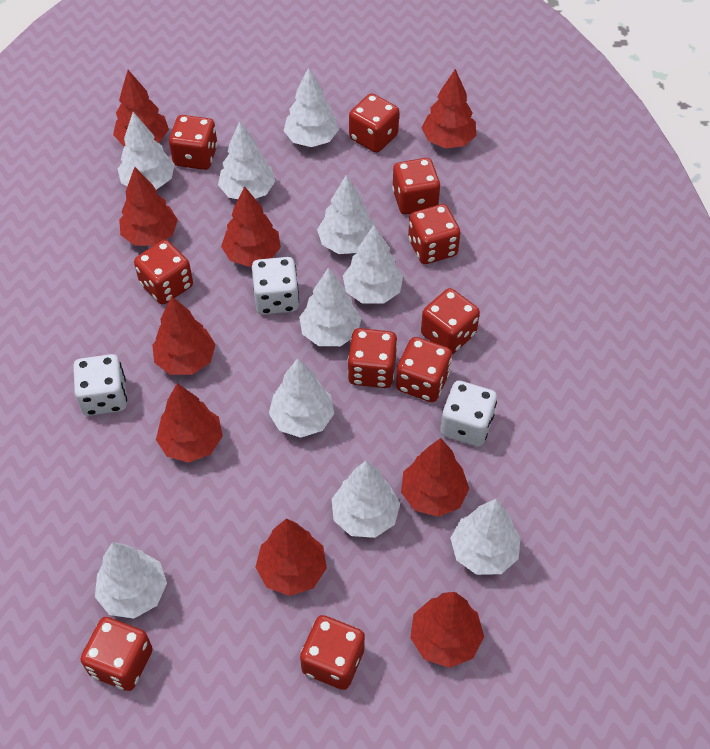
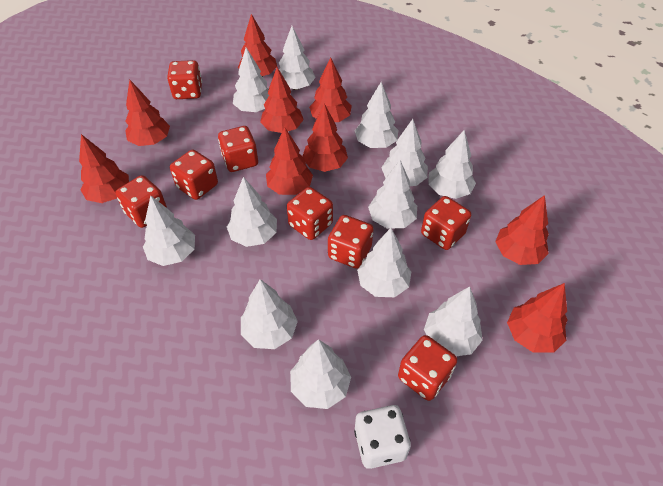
red dice: [80,617,153,691] [134,240,193,305] [169,115,218,170] [300,615,365,690] [348,328,397,388] [349,93,399,153] [392,158,440,215] [396,337,452,402] [408,204,461,264] [421,288,480,354] = 10 -> [115,175,167,228] [167,60,202,99] [170,150,218,200] [218,126,258,172] [287,187,333,240] [328,215,374,268] [398,335,457,401] [421,196,471,250] = 8
white dice: [73,354,127,416] [252,257,299,315] [440,381,497,446] = 3 -> [354,405,411,469] = 1
white tree: [95,542,167,619] [118,112,175,190] [218,121,275,199] [269,358,334,438] [284,67,339,147] [299,267,362,346] [317,175,376,254] [332,460,400,538] [343,225,403,304] [450,499,521,575] = 10 -> [143,195,195,266] [227,177,277,247] [233,48,269,112] [241,279,298,349] [279,26,316,90] [290,339,351,409] [355,82,398,148] [357,228,411,297] [368,160,417,229] [381,119,428,186] [424,286,483,356] [428,130,476,199] = 12

